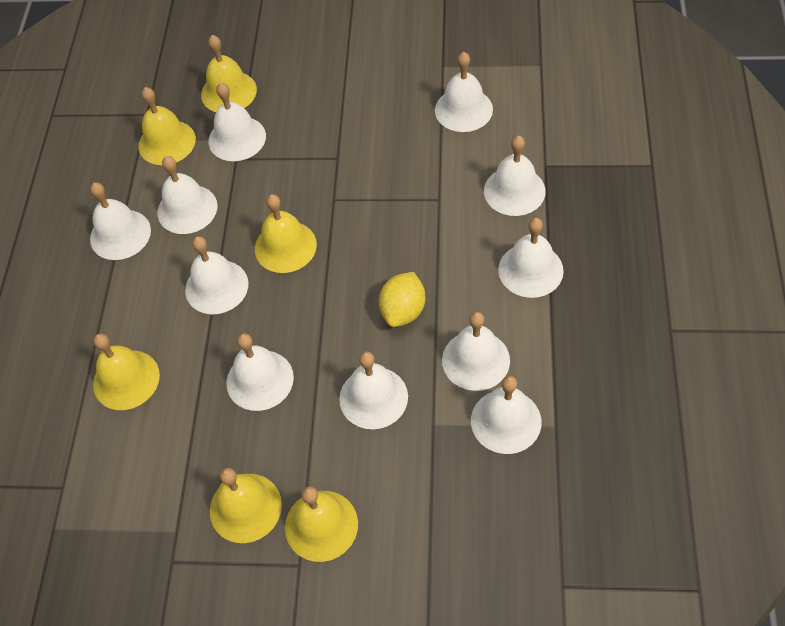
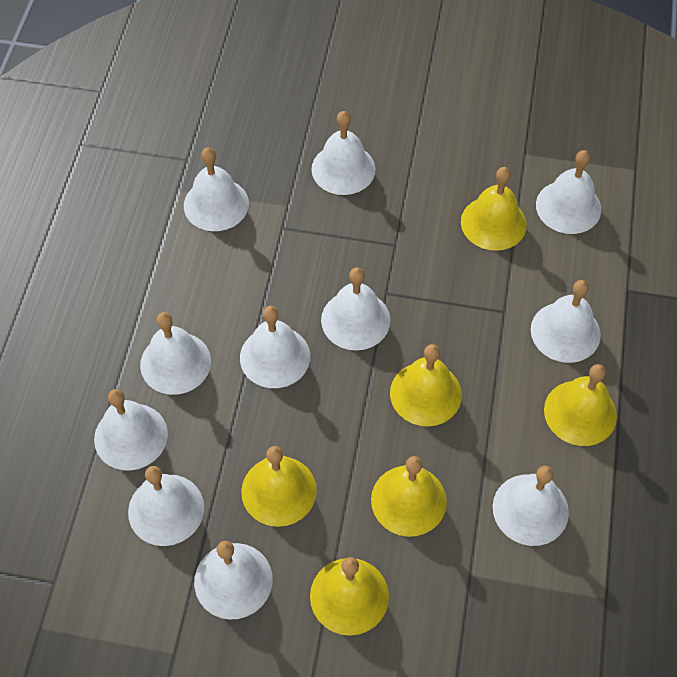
yellow lemon: [379,272,425,327] = 1 -> none = 0

